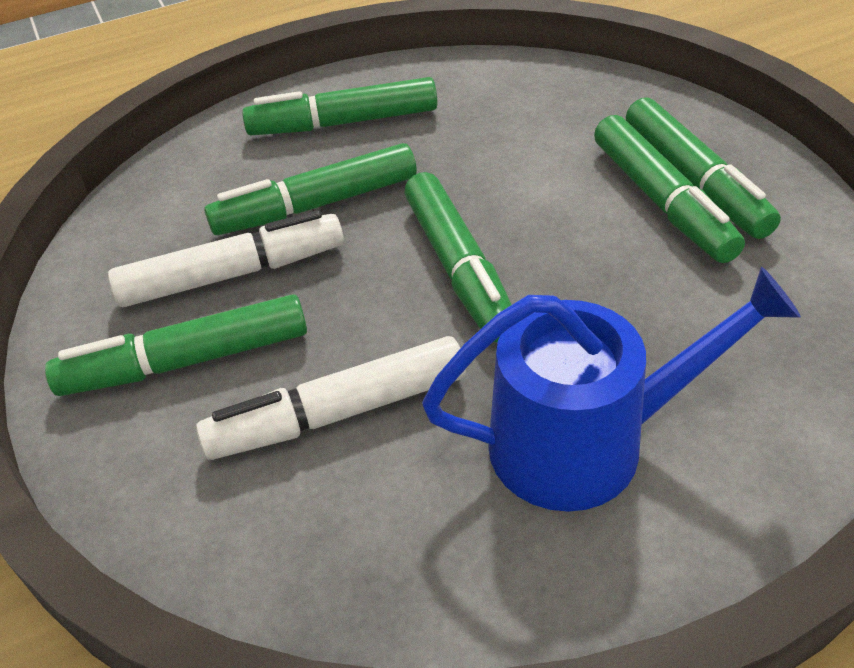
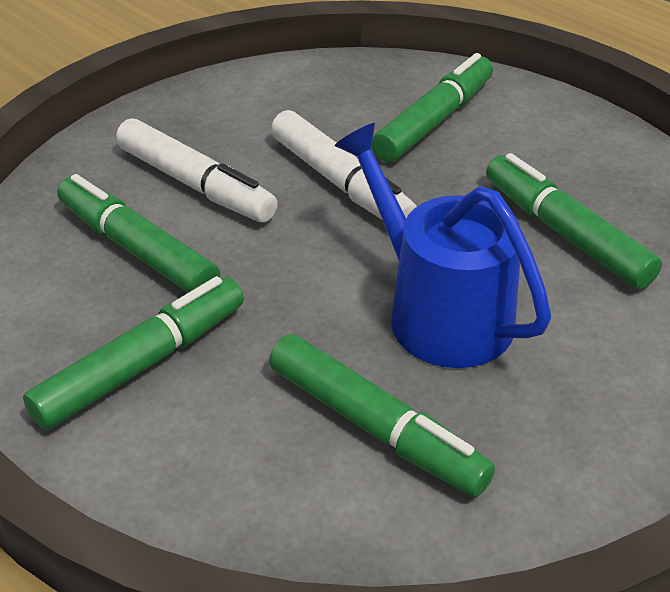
green marker: [45,294,307,396] [204,143,416,235] [242,77,437,135] [404,172,512,342] [594,115,745,263] [626,97,781,239] = 6 -> [23,276,244,430] [57,174,220,293] [269,334,495,497] [372,53,493,163] [486,153,662,289] = 5

